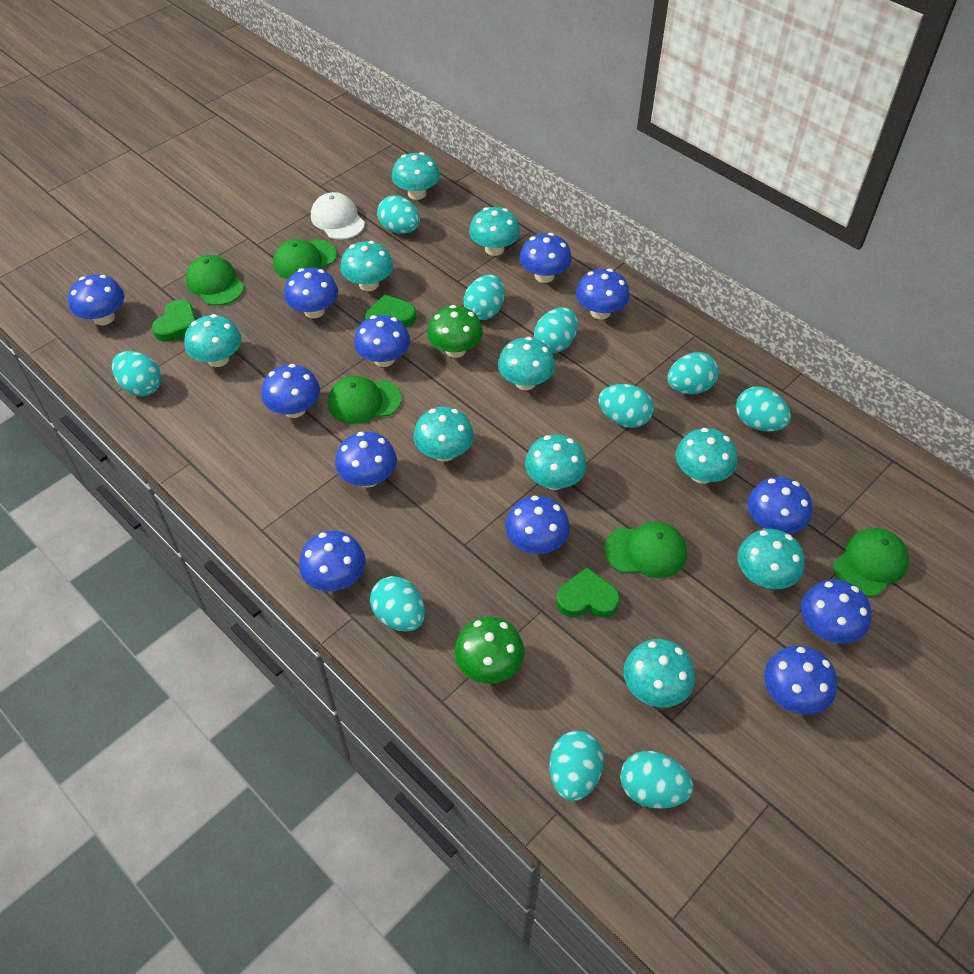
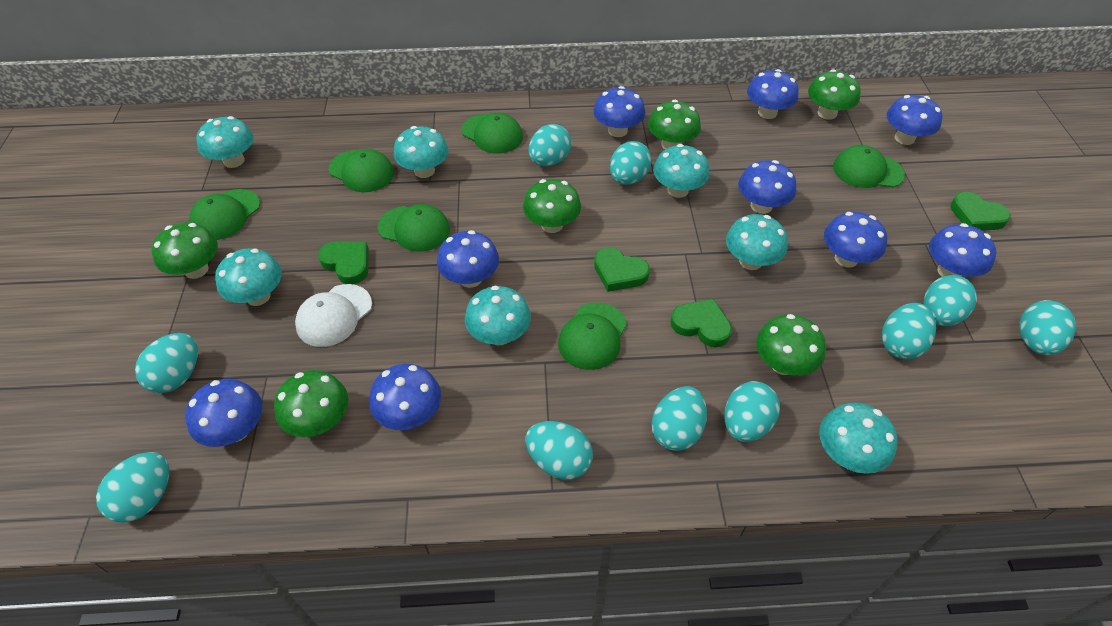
blue mushroom: [68,274,124,325] [261,364,320,418] [284,268,338,318] [299,531,365,592] [335,432,397,487] [354,315,410,367] [505,495,570,554] [520,233,572,283] [576,269,630,319] [747,477,812,534] [764,646,837,715] [801,579,871,644] = 12 -> [185,379,262,447] [369,364,441,430] [437,230,499,288] [593,86,645,137] [738,160,796,214] [747,69,799,119] [824,212,887,268] [886,95,943,145] [929,223,996,277] = 9
green cap: [186,255,244,306] [273,239,337,279] [328,376,402,424] [604,522,687,578] [833,528,909,597] = 5 -> [189,189,260,240] [328,149,394,192] [378,204,450,252] [461,113,523,154] [558,303,627,370] [833,145,905,188] = 6
green heart: [152,299,196,342] [365,294,416,327] [556,567,620,618] = 3 -> [318,242,369,284] [594,247,650,292] [670,299,732,347] [950,192,1011,231] = 4
green mushroom: [427,305,483,358] [454,617,525,684] = 2 -> [152,222,218,279] [274,370,348,437] [523,179,581,233] [648,100,701,150] [756,314,826,376] [808,69,861,120] = 6
turquoise mushroom: [184,314,241,367] [340,241,393,291] [392,152,440,200] [413,407,474,462] [469,207,520,256] [498,337,555,390] [525,434,587,490] [624,639,695,708] [676,428,738,484] [738,529,805,589] = 10 -> [196,116,254,168] [215,248,282,306] [394,126,448,178] [465,286,531,345] [653,144,710,198] [726,214,788,270] [819,403,898,474] = 7

